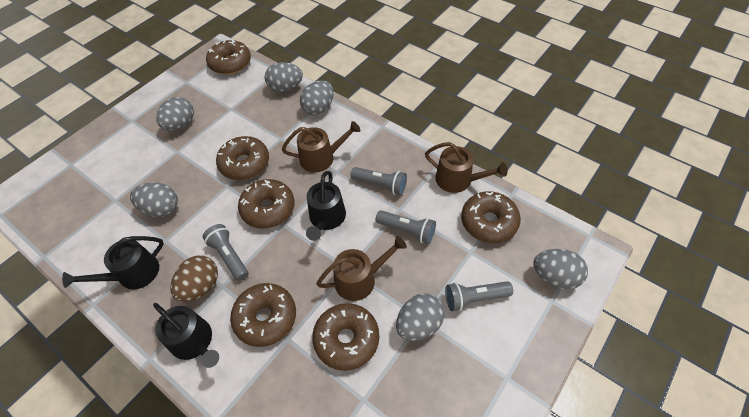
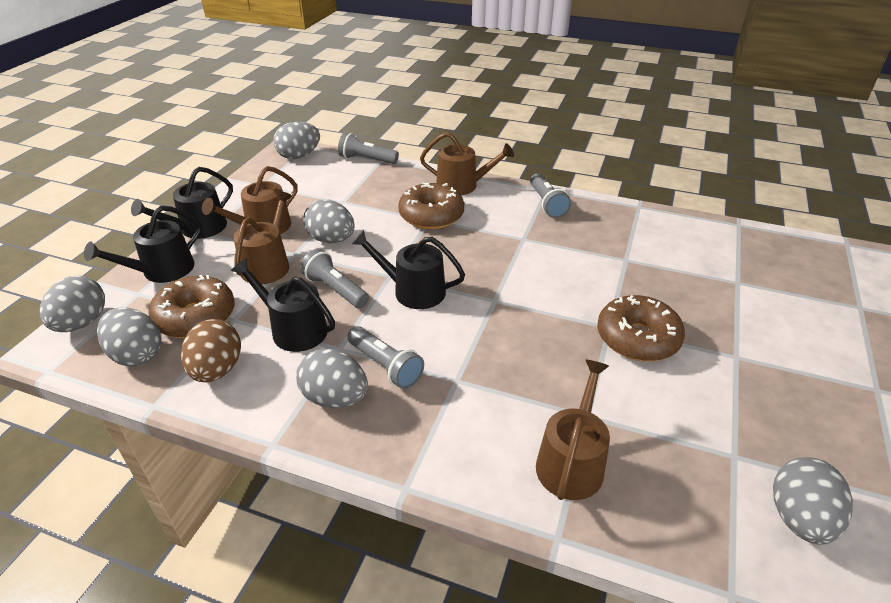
black watering can: [62,236,164,289] [153,303,219,368] [306,171,346,241] = 3 -> [84,205,202,283] [131,167,233,239] [231,258,335,352] [351,230,465,309] = 4
brown donut: [206,40,251,75] [216,136,269,180] [230,283,296,347] [238,179,295,229] [312,303,379,371] [461,191,521,243] = 6 -> [148,274,235,338] [398,183,464,229] [597,295,685,361] = 3
brown watering can: [282,121,361,172] [316,236,407,301] [425,142,508,193] = 3 -> [202,166,298,234] [234,191,292,284] [420,132,514,195] [536,359,610,500] = 4

